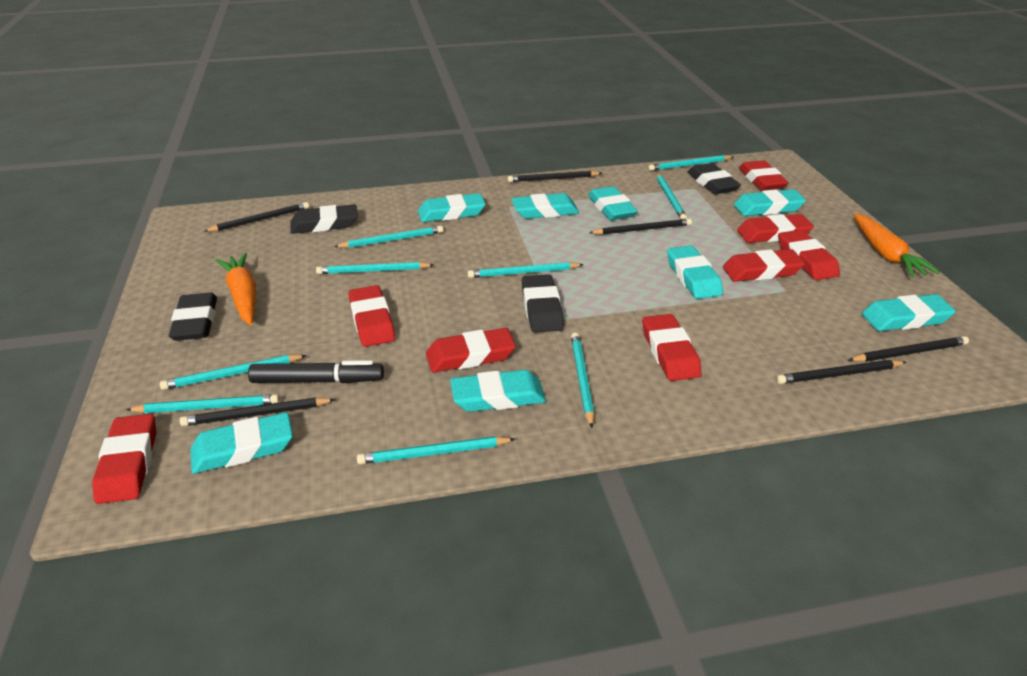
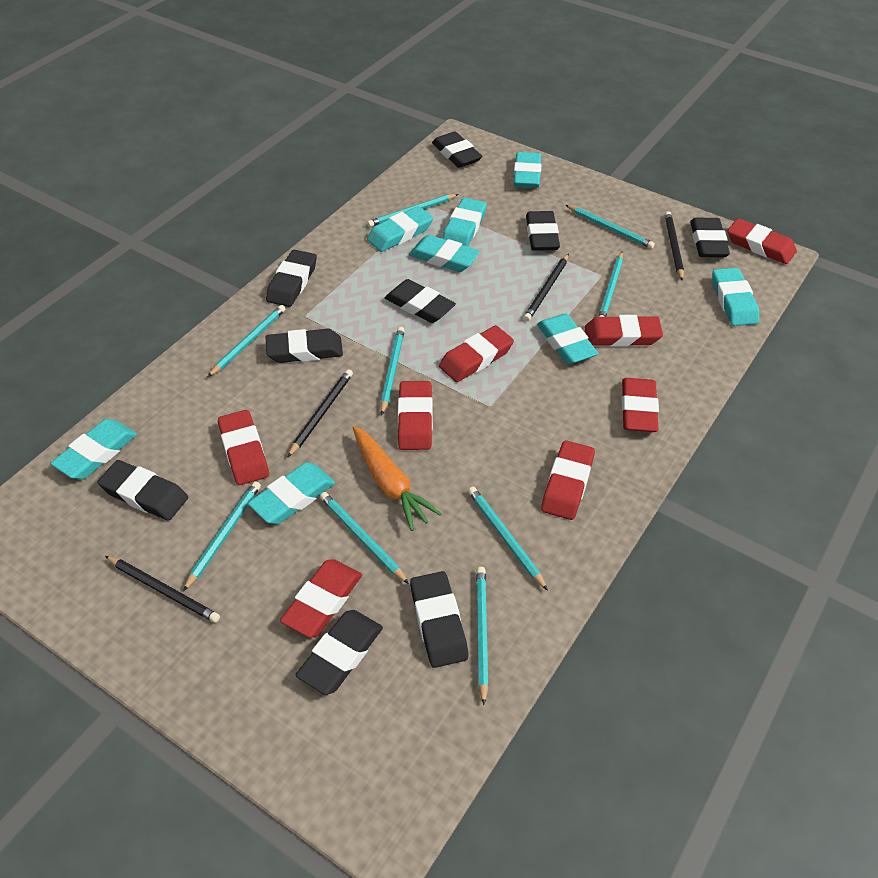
black eraser: [169,293,217,341] [290,204,358,234] [522,274,564,333] [687,163,741,194] = 4 -> [97,460,188,521] [266,250,317,307] [266,329,343,363] [296,610,383,695] [385,279,456,323] [410,571,468,668] [432,132,482,168] [526,211,560,251] [690,218,730,258] = 9
black marker: [248,360,384,383] = 1 -> none = 0
black pencil: [180,398,336,426] [204,202,309,232] [508,171,602,182] [589,218,692,235] [776,360,906,384] [848,336,969,362] = 6 -> [105,556,220,623] [288,369,353,457] [524,253,569,321] [665,211,684,281] = 4
orange carrot: [215,253,256,325] [854,214,940,277] = 2 -> [353,426,442,531] = 1

